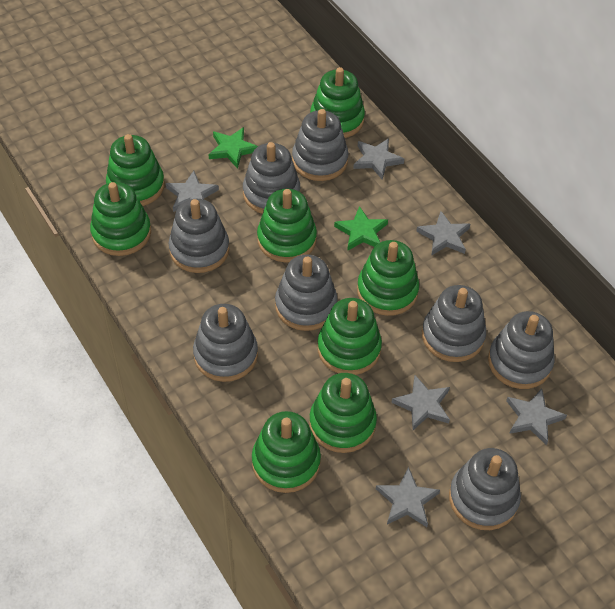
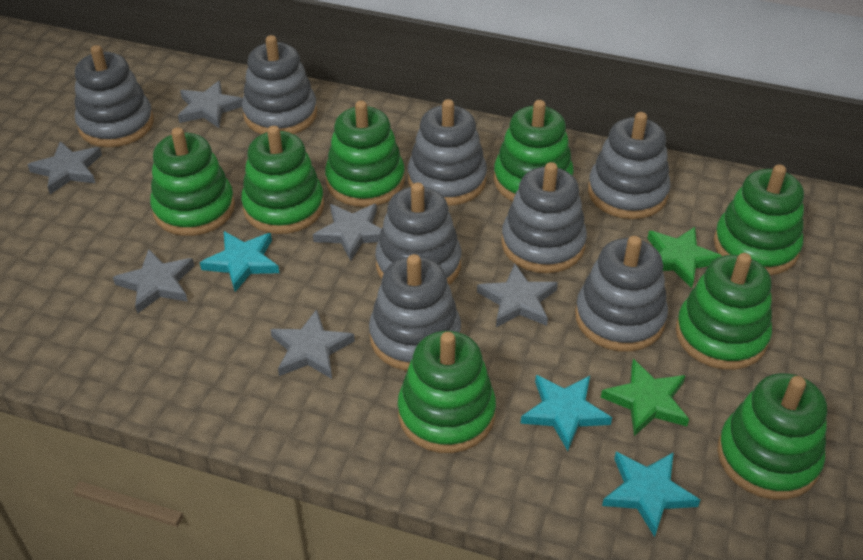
turquoise star: none = 0 -> [200,231,279,292] [521,375,612,451] [602,452,700,537] = 3

